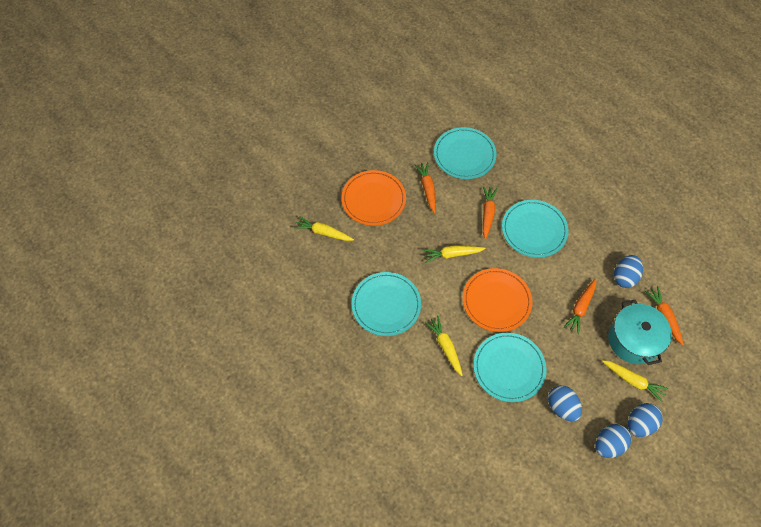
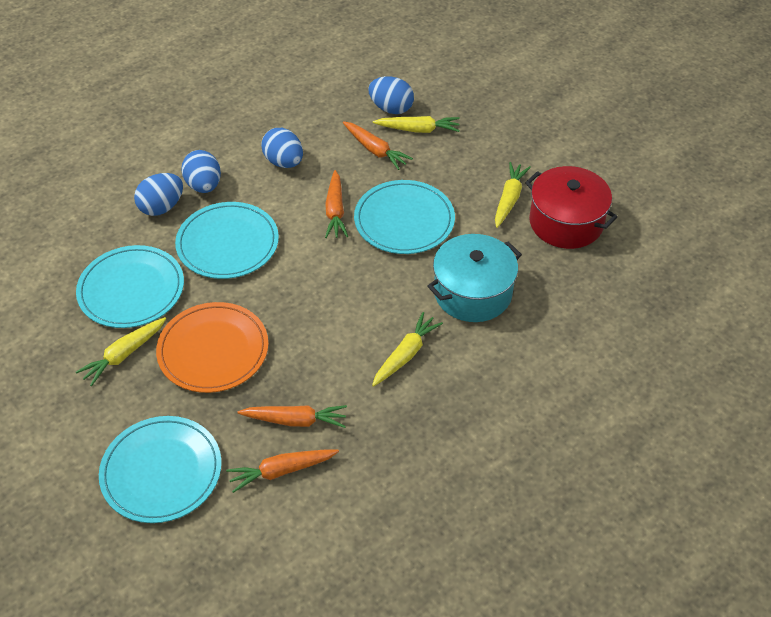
orange plate: [341,170,406,226] [463,268,532,332] = 2 -> [156,302,269,393] = 1
red pot: none = 0 -> [525,166,617,249] = 1

